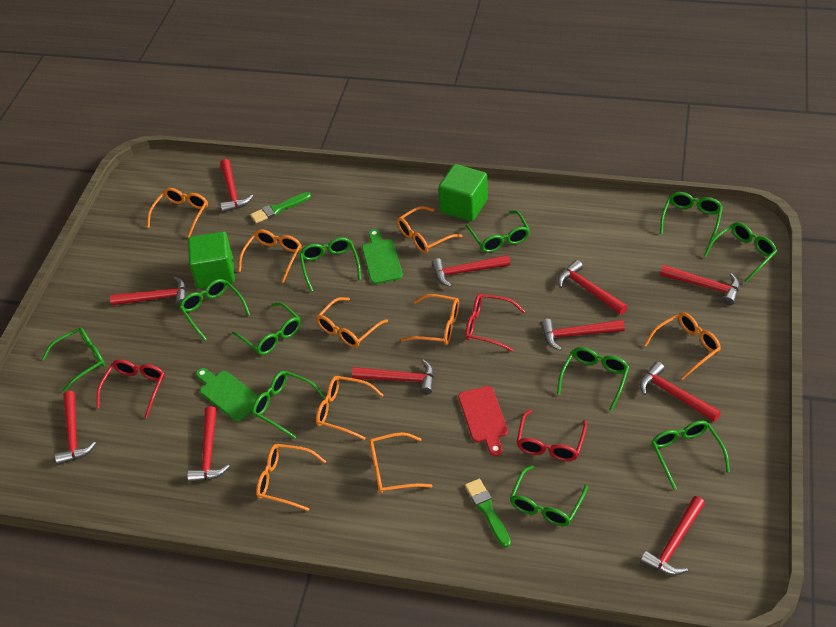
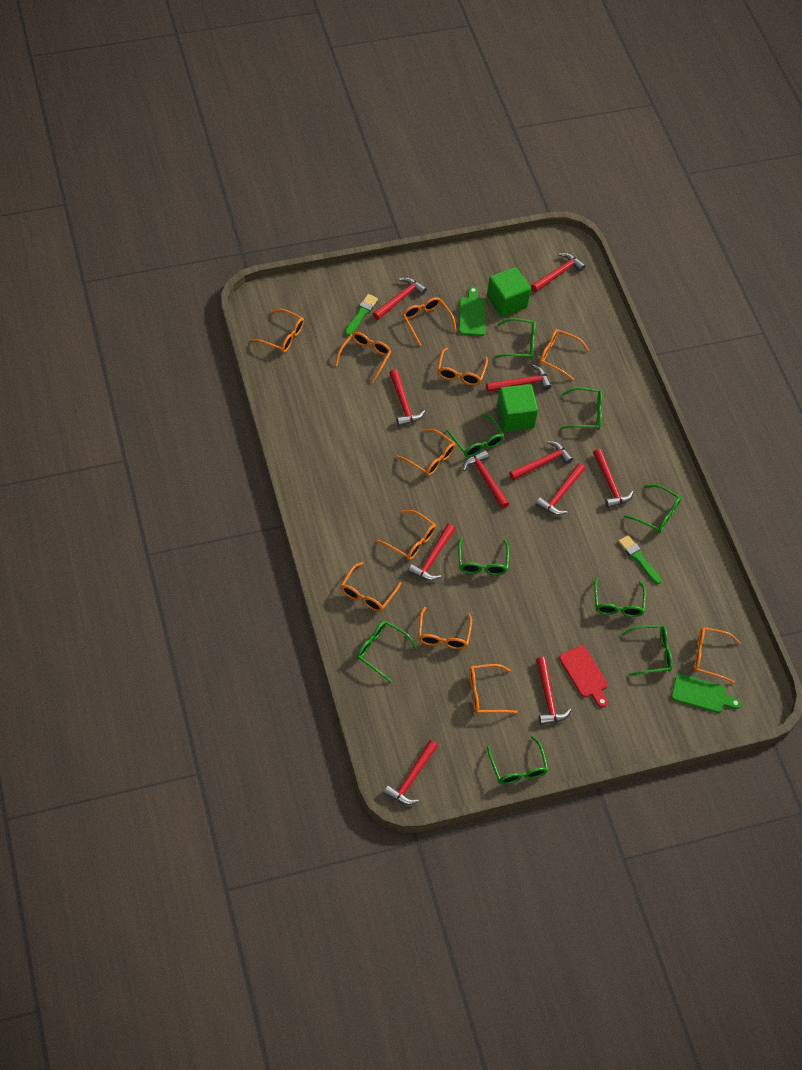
green glasses: [42,327,105,392] [179,279,250,341] [232,302,301,355] [252,371,326,439] [299,237,361,292] [466,210,530,253] [510,465,588,526] [557,347,629,411] [652,420,730,490] [660,192,723,244] [704,222,777,283] = 11 -> [357,621,418,683] [446,414,504,457] [458,537,509,575] [487,736,548,785] [494,318,536,359] [561,387,602,430] [594,577,646,617] [622,625,672,676] [624,484,681,533] = 9
orange glasses: [147,188,208,237] [238,229,301,283] [256,444,326,511] [316,297,388,348] [316,376,384,440] [369,432,432,494] [397,206,462,253] [401,294,459,345] [644,312,721,379] = 9 -> [251,309,304,353] [335,332,391,383] [341,562,401,612] [376,510,436,560] [397,429,456,476] [402,297,457,346] [418,607,472,649] [437,348,488,385] [469,664,518,714] [539,329,589,380] [694,627,740,683] = 11
red glasses: [97,359,165,418] [465,294,525,352] [517,410,587,461] = 3 -> none = 0

